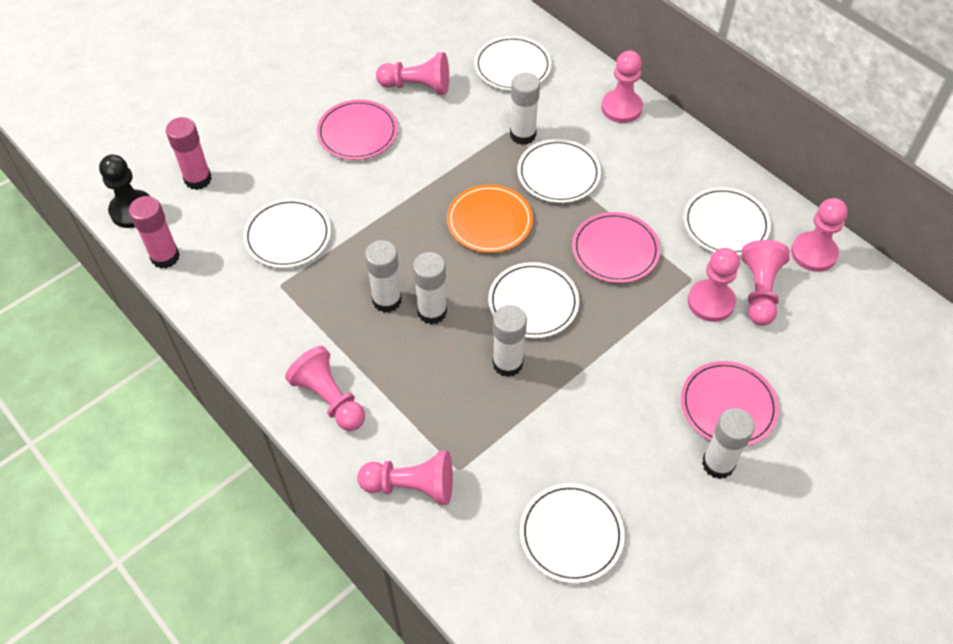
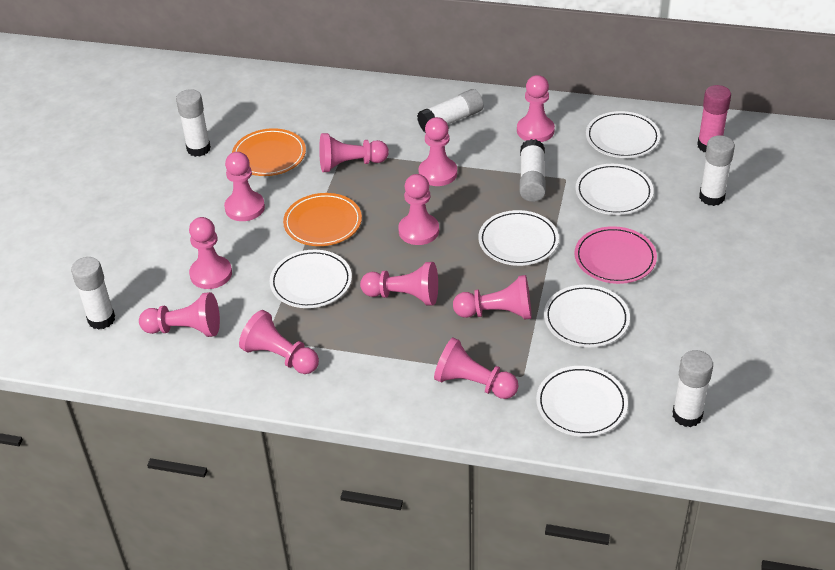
black pawn: [99,155,150,228] = 1 -> none = 0
orange plate: [447,184,533,253] = 1 -> [232,128,306,176] [283,193,362,246] = 2
pink glue stick: [129,196,180,269] [166,117,212,190] = 2 -> [697,85,731,152] = 1
pink pawn: [285,346,365,431] [357,451,453,505] [376,52,449,95] [601,50,643,123] [688,248,740,322] [741,240,790,326] [791,198,848,272] = 7 -> [139,292,220,337] [189,217,232,289] [224,152,265,221] [239,310,319,374] [319,133,389,172] [360,262,438,305] [398,174,439,245] [419,117,457,186] [434,337,518,399] [453,275,532,320] [517,75,555,142] = 11
pink plate: [317,99,398,160] [572,212,660,283] [681,361,779,446] = 3 -> [574,226,657,284] = 1
white glue stick: [365,240,402,313] [413,252,447,325] [492,305,527,377] [510,73,540,145] [702,408,755,479] = 5 -> [71,257,115,330] [176,89,211,157] [417,89,483,133] [520,139,546,202] [672,350,713,427] [699,135,735,206] = 6

